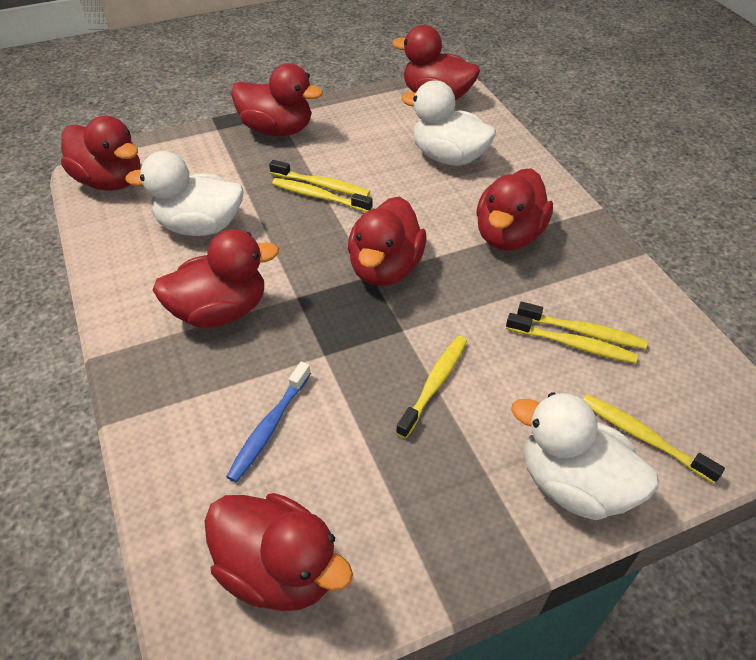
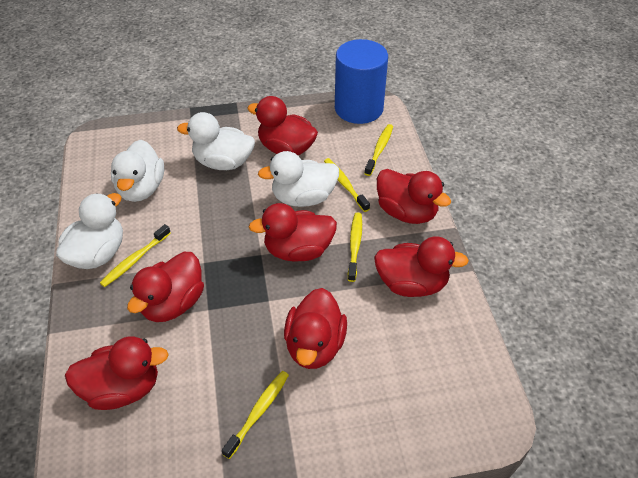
blue cylinder: none = 0 -> [335,39,388,124] = 1
blue toothbrush: [226,362,311,483] = 1 -> none = 0
white duck: [125,151,244,236] [401,80,496,166] [511,392,659,520] = 3 -> [56,193,123,269] [111,139,164,202] [177,112,255,170] [258,151,339,207] = 4
yellow toothbrush: [269,160,370,197] [272,178,373,212] [396,336,467,439] [506,313,638,364] [517,302,648,349] [583,394,725,484] = 6 -> [100,224,171,287] [222,371,289,459] [324,158,370,212] [348,213,362,282] [364,124,393,176] = 5

